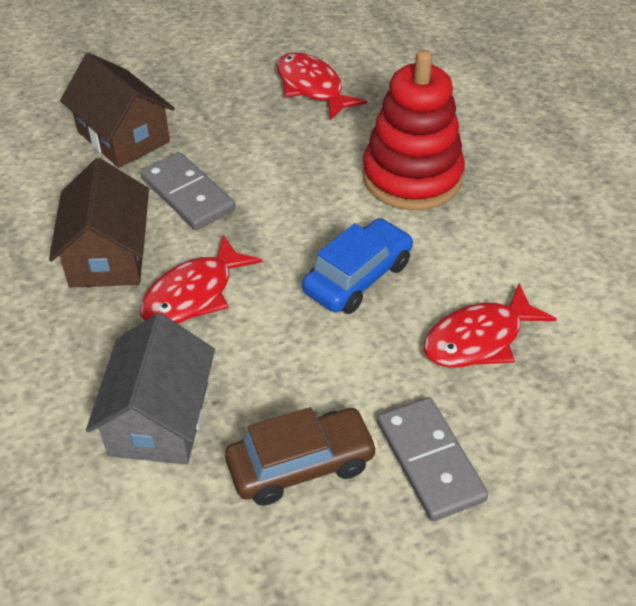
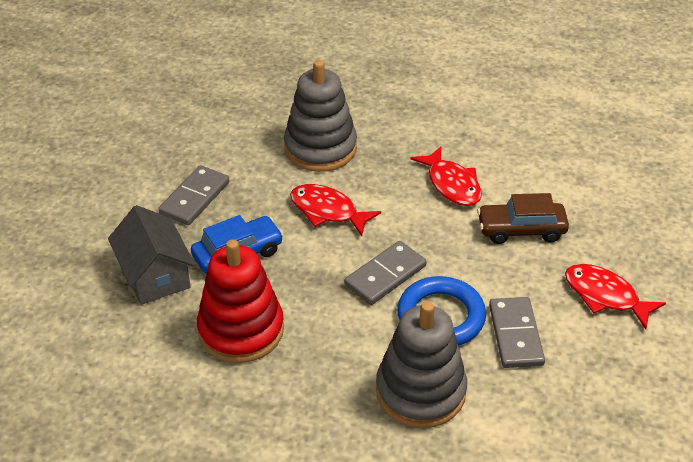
blue ring: none = 0 -> [397,276,486,346] = 1
brown house: [49,158,149,288] [60,53,175,168] = 2 -> none = 0
grey domino: [141,152,235,230] [377,397,488,521] = 2 -> [158,165,229,225] [344,241,427,305] [489,297,545,368] = 3
grey stacking toy: none = 0 -> [284,60,357,172] [376,301,467,428] = 2

